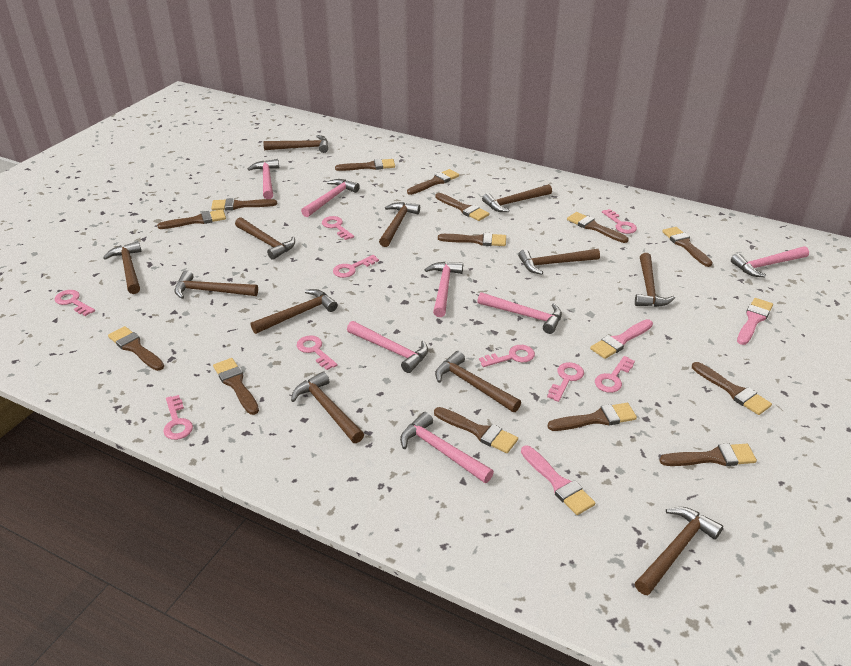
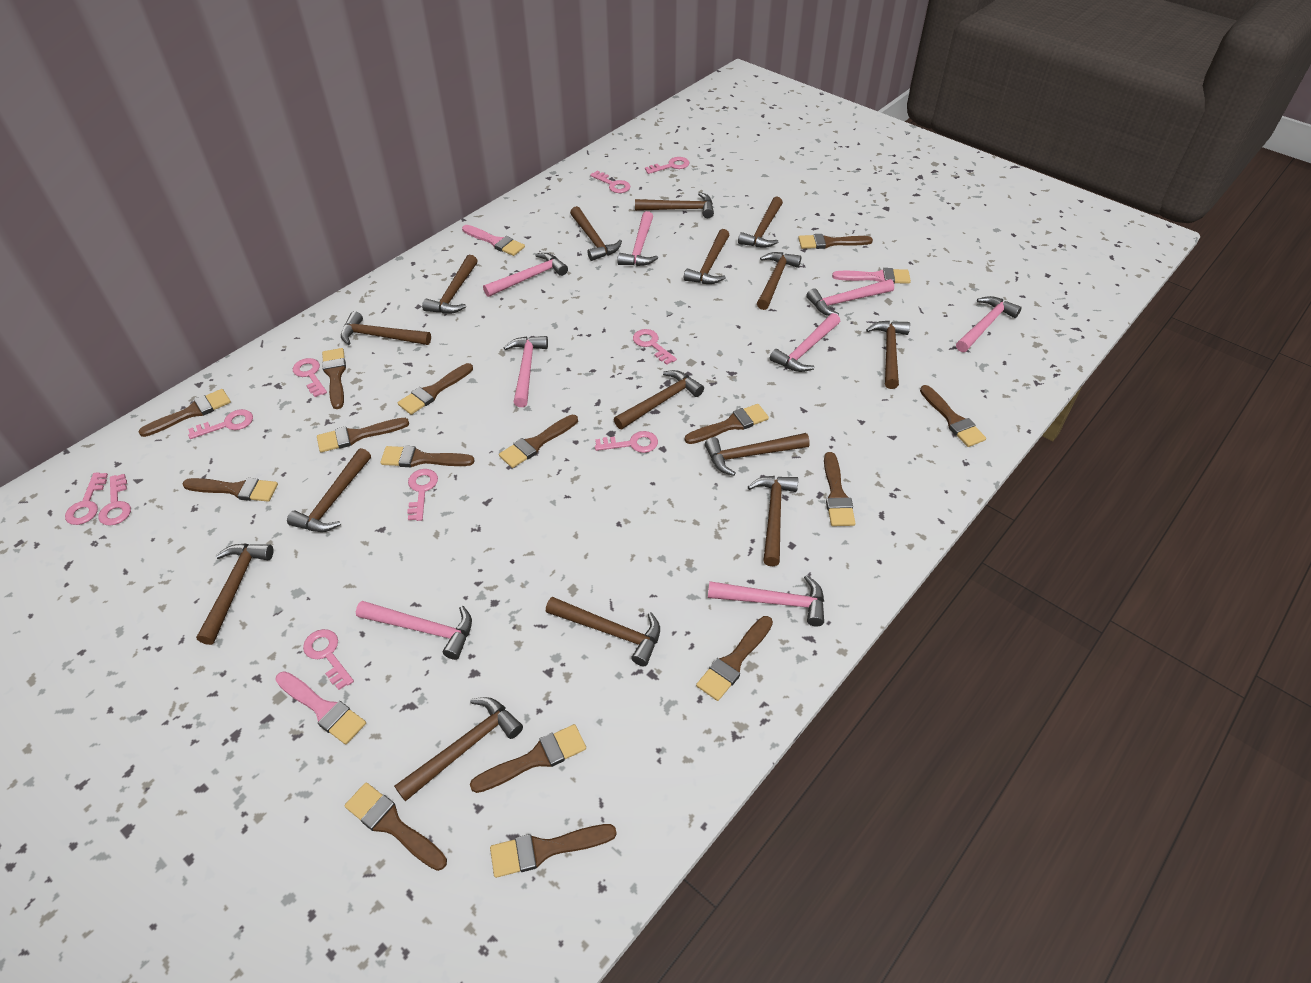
brown brush: [108,326,164,371] [157,209,226,229] [211,198,277,210] [213,358,259,415] [335,159,395,171] [407,169,459,195] [434,407,518,453] [435,193,489,221] [438,233,506,246] [547,403,637,431] [567,212,629,243] [659,443,757,466] [662,227,713,267] [692,362,772,415] = 14 -> [138,389,231,437] [182,478,278,501] [317,418,409,452] [322,348,346,409] [344,783,447,871] [380,446,475,467] [398,363,473,415] [470,724,586,793] [490,824,617,878] [499,415,578,468] [685,404,769,444] [696,616,773,701] [799,234,873,249] [824,452,855,526] [920,385,986,447] = 15
brown hammer: [103,241,142,294] [174,270,258,299] [235,217,295,260] [251,289,338,334] [263,135,328,153] [291,371,364,443] [379,202,420,247] [435,351,521,412] [482,184,552,212] [518,249,600,275] [635,253,675,307] [635,507,723,595] = 12 -> [196,544,273,645] [287,448,371,532] [341,311,431,345] [394,697,523,802] [422,255,478,314] [546,597,660,666] [570,206,622,261] [614,370,704,429] [635,192,714,218] [684,229,729,284] [705,433,810,476] [738,196,783,248] [748,476,798,566] [757,252,801,310] [866,321,910,389] = 15
pink hammer: [248,159,279,199] [301,179,360,217] [347,321,428,373] [400,412,494,483] [425,262,463,317] [477,292,562,334] [731,246,809,277] = 7 -> [356,601,472,660] [483,253,568,297] [504,336,548,407] [617,211,658,266] [708,575,824,627] [770,313,840,372] [806,279,894,316] [956,296,1022,352] = 8
pink key: [55,290,95,316] [163,395,193,440] [297,335,338,370] [322,216,354,240] [333,255,379,278] [479,345,535,367] [547,362,584,402] [595,356,635,393] [602,209,637,234] = 9 -> [65,472,108,525] [99,474,131,526] [188,409,253,439] [293,358,327,397] [303,629,354,690] [407,469,438,521] [590,171,631,193] [595,431,658,453] [633,329,677,365] [645,157,689,174] = 10

